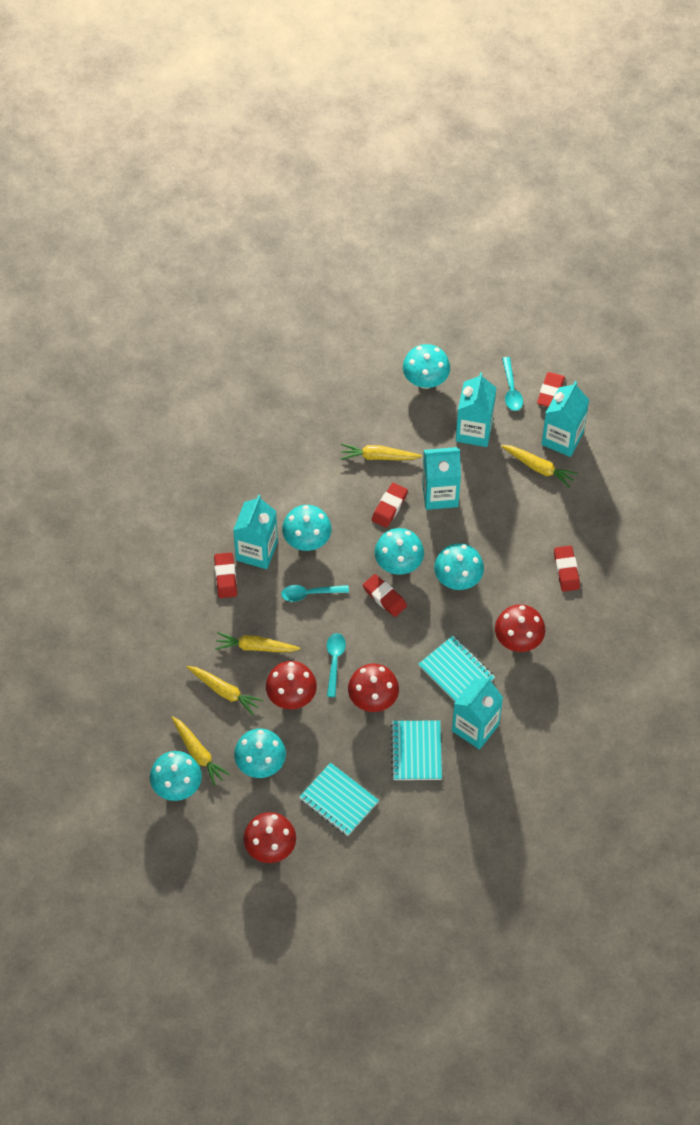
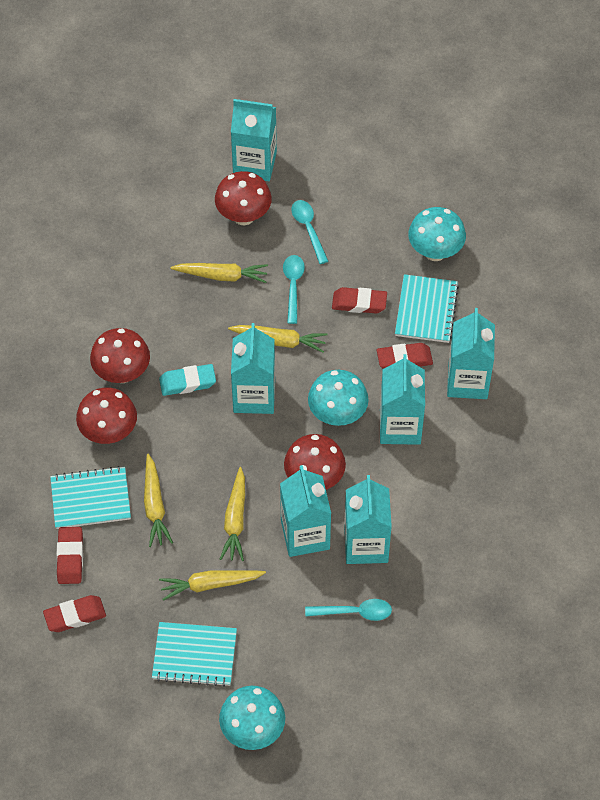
red eraser: [214,552,237,598] [363,574,407,617] [372,483,408,528] [537,372,565,407] [554,546,580,592] = 5 -> [43,595,106,632] [57,527,83,584] [332,287,387,313] [377,343,433,369] = 4
turquoise carton: [233,495,278,569] [422,447,461,510] [452,677,503,750] [456,372,496,447] [541,381,589,457] = 5 -> [231,99,277,181] [231,323,275,414] [280,465,331,557] [344,475,392,564] [380,354,425,445] [447,308,495,399] = 6
turquoise eraser: none = 0 -> [159,364,216,396] = 1
turquoise mushroom: [150,751,202,801] [234,729,286,778] [282,505,332,551] [375,528,424,575] [403,344,450,389] [434,543,484,590] = 6 -> [219,686,285,750] [308,370,369,426] [408,207,466,261] = 3

